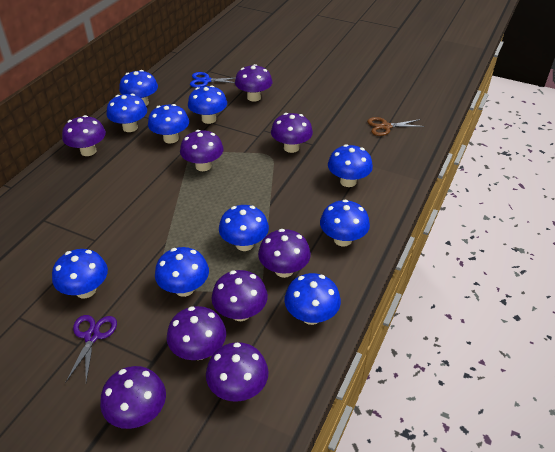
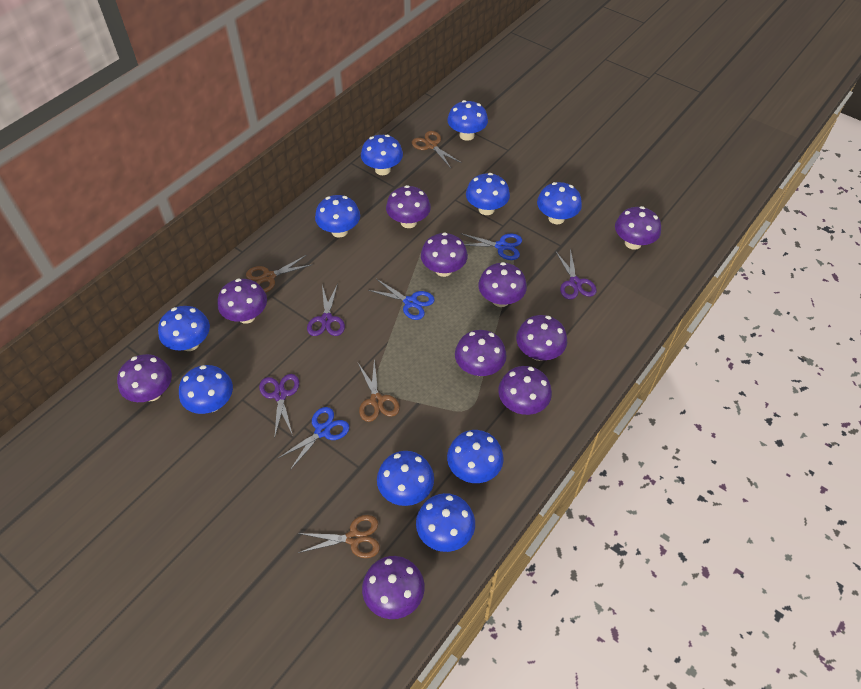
blue scissors: [190,72,236,88] = 1 -> [278,407,349,470] [368,279,435,320] [461,233,522,260] = 3
brown scissors: [367,117,425,136] = 1 -> [246,255,313,293] [298,515,380,558] [358,360,400,422] [412,131,462,168] = 4
purple mushroom: [62,115,106,156] [100,366,166,429] [167,306,226,360] [180,130,224,171] [206,342,269,402] [212,270,268,321] [235,64,272,102] [258,229,311,278] [271,113,313,153] = 9 -> [117,354,172,402] [217,279,267,324] [362,556,425,619] [386,185,431,228] [421,233,468,277] [455,330,507,376] [478,262,527,307] [498,366,552,415] [516,315,567,361] [615,206,661,250] = 10
purple scissors: [65,315,117,383] = 1 -> [259,374,299,439] [307,283,345,336] [556,248,597,300] = 3

